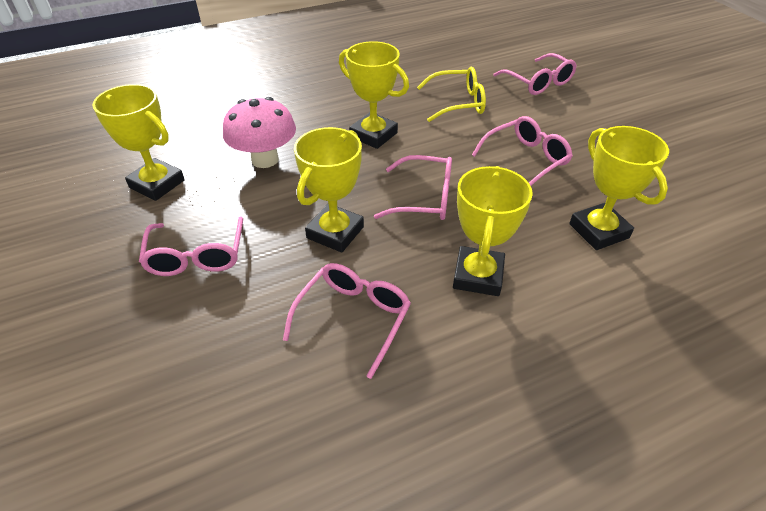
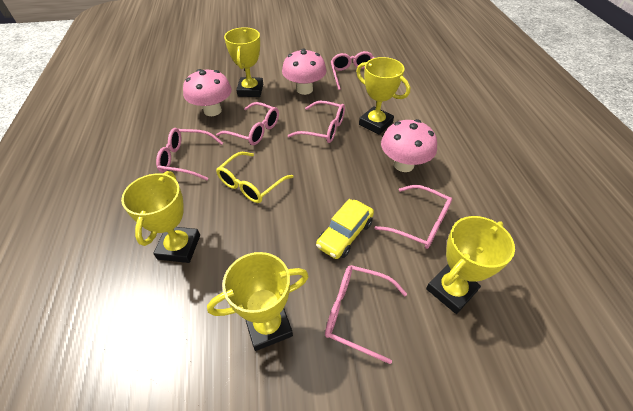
pink glasses: [139,216,243,276] [283,263,411,379] [374,155,452,220] [472,116,573,186] [493,53,577,95] = 5 -> [156,128,223,180] [216,102,279,145] [288,101,345,143] [325,265,407,364] [331,51,374,90] [374,185,452,249] = 6
pink mushroom: [223,97,296,168] = 1 -> [183,69,232,116] [282,48,327,95] [381,119,437,172] = 3
yellow car: none = 0 -> [316,199,374,259] = 1

